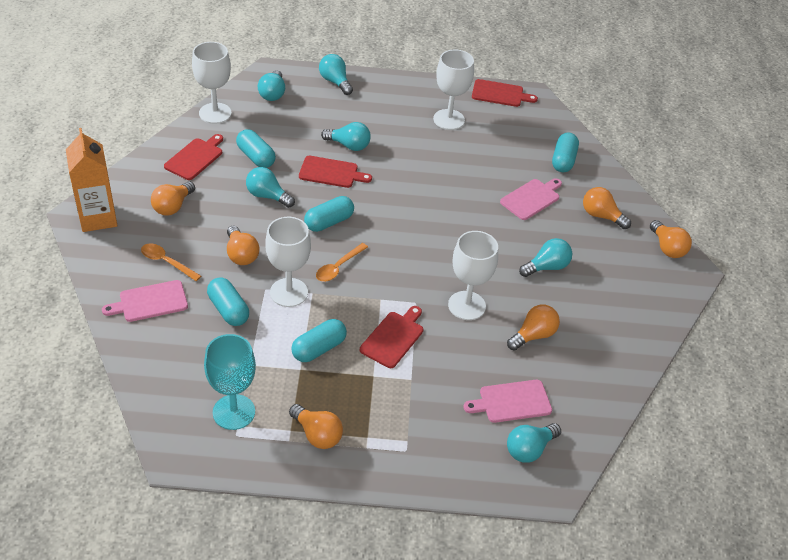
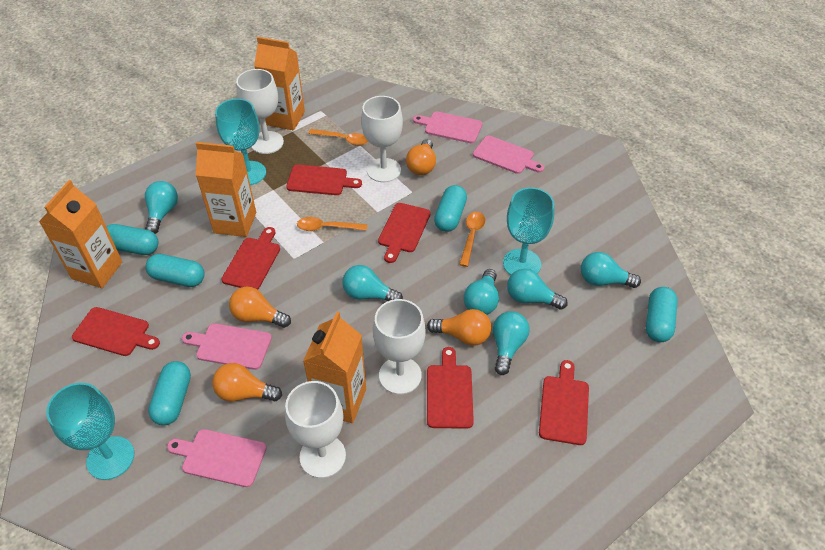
orange carton: [66,128,118,232] = 1 -> [39,180,122,288] [196,142,256,237] [254,37,305,130] [303,312,366,423] = 4
orange light bulb: [151,181,195,216] [227,226,259,265] [289,404,343,449] [507,304,560,351] [583,187,631,229] [650,220,692,258] = 6 -> [212,363,282,402] [229,287,291,328] [406,139,436,175] [427,309,492,346] = 4
orange spoon: [141,244,201,281] [316,243,368,282] = 2 -> [297,217,367,231] [308,129,368,146] [459,212,485,267] = 3
pink cutting board: [102,280,188,322] [463,380,552,423] [500,178,562,220] = 3 -> [167,429,267,487] [182,323,272,370] [413,111,482,143] [473,136,545,174] = 4
red cutting board: [164,134,223,180] [299,156,372,188] [360,306,423,368] [472,79,538,107] = 4 -> [72,307,160,356] [221,227,280,290] [286,165,362,195] [378,203,431,263] [427,347,474,429] [539,360,589,445] = 6
turquoise goblet: [204,334,256,430] = 1 -> [46,383,134,480] [215,99,266,185] [503,187,554,275] = 3

